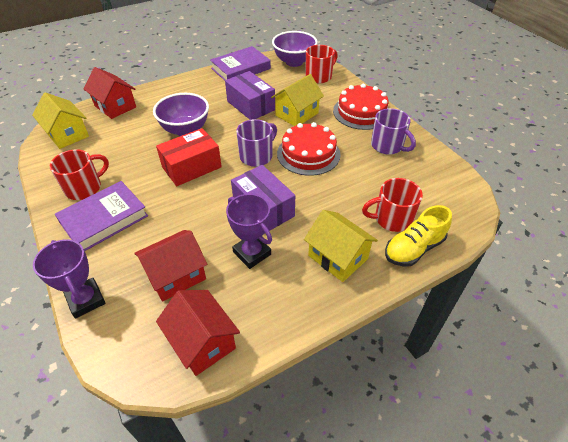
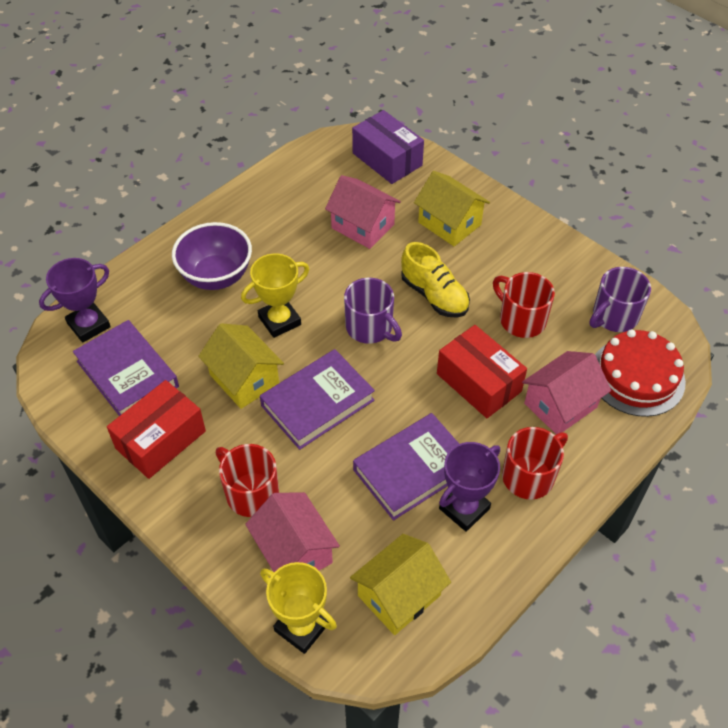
pink house: none = 0 -> [245,492,340,572] [325,175,401,249] [522,351,611,434] = 3
purple book: [55,181,148,251] [210,46,271,81] = 2 -> [73,320,179,416] [260,349,375,450] [353,413,459,521] = 3
purple bowl: [153,93,209,136] [272,31,318,67] = 2 -> [172,222,252,290] = 1
purple box: [225,71,275,120] [231,165,295,234] = 2 -> [352,110,424,184] = 1
red box: [156,128,222,186] = 1 -> [107,380,206,479] [437,325,527,418] = 2
red cake: [277,122,341,176] [333,84,388,130] = 2 -> [595,330,686,417] = 1
red house: [84,67,136,119] [134,230,207,302] [156,290,240,376] = 3 -> none = 0
yellow trophy: none = 0 -> [241,254,309,338] [260,562,337,654] = 2

